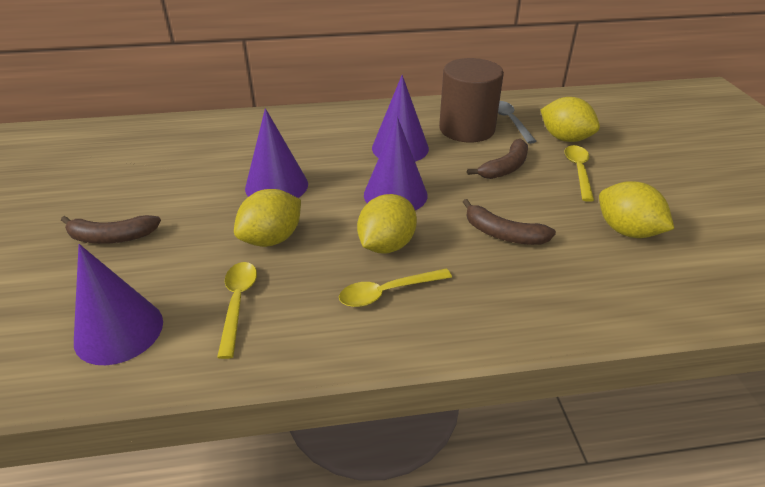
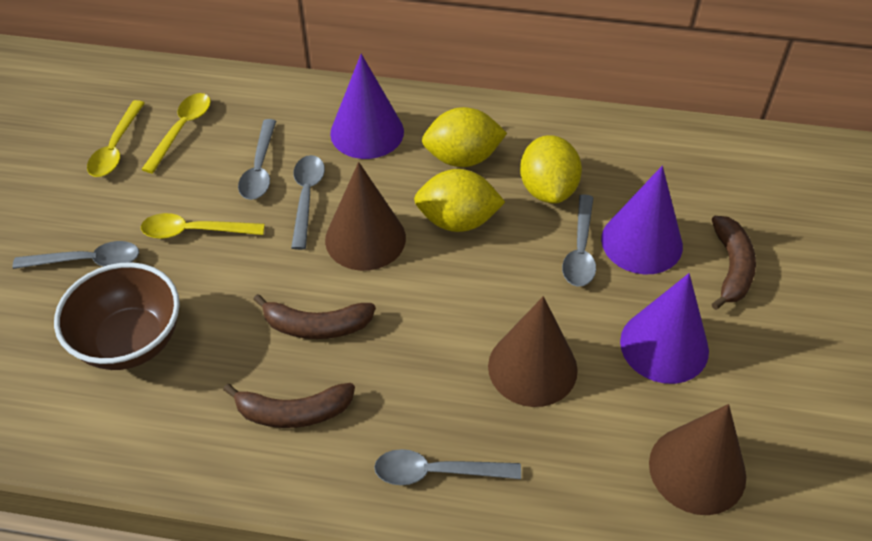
brown bowl: none = 0 -> [54,262,180,370] = 1
brown cone: none = 0 -> [325,162,406,271] [488,296,578,407] [649,404,746,515] = 3
brown cylinder: [439,58,504,142] = 1 -> none = 0
grey spoon: [498,101,537,144] = 1 -> [13,241,139,269] [238,119,276,200] [291,155,325,250] [374,449,521,485] [562,194,596,286] = 5
purple cone: [74,244,163,365] [245,108,308,198] [364,116,428,210] [372,75,429,162] = 4 -> [330,54,404,159] [601,166,683,275] [620,273,709,384] = 3
yellow lemon: [234,189,301,247] [357,194,417,253] [540,97,600,142] [599,181,674,238] = 4 -> [414,169,505,232] [422,107,507,167] [520,135,582,204] = 3

